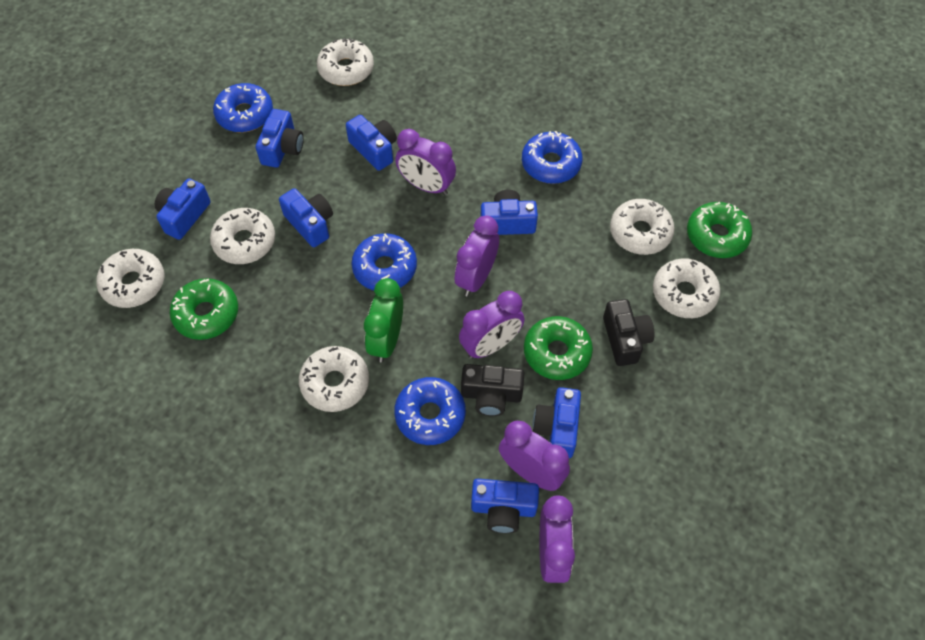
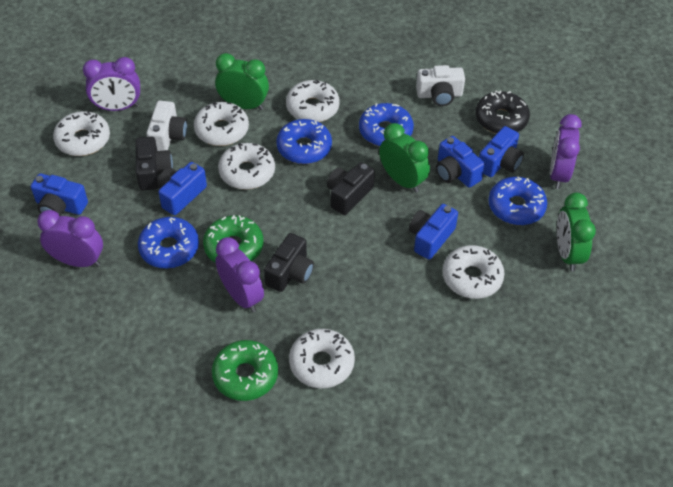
black camera: [461,364,525,416] [603,299,654,366] = 2 -> [136,137,173,190] [264,233,314,292] [327,162,375,215] = 3
black donut: none = 0 -> [475,91,530,134] = 1
blue camera: [155,178,211,240] [256,109,304,168] [279,188,333,247] [346,115,397,171] [471,479,539,533] [481,190,538,235] [533,387,581,458] = 7 -> [31,173,88,216] [157,162,207,215] [409,204,458,260] [436,136,485,188] [479,126,524,177] = 5
green clock: [364,278,403,362] = 1 -> [215,53,269,110] [379,123,430,193] [557,192,596,271] = 3
green donut: [170,278,238,340] [524,316,593,380] [687,202,752,258] = 3 -> [203,215,264,263] [212,340,278,401] = 2
purple clock: [395,129,456,195] [454,216,499,297] [459,291,525,359] [499,421,570,491] [540,495,575,583] = 5 -> [37,210,103,267] [83,57,140,111] [215,237,264,312] [550,114,582,189] = 4
white camera: none = 0 -> [146,101,187,151] [416,65,465,106] = 2

